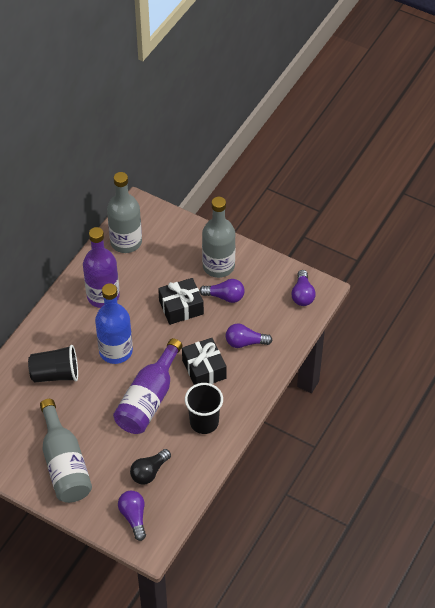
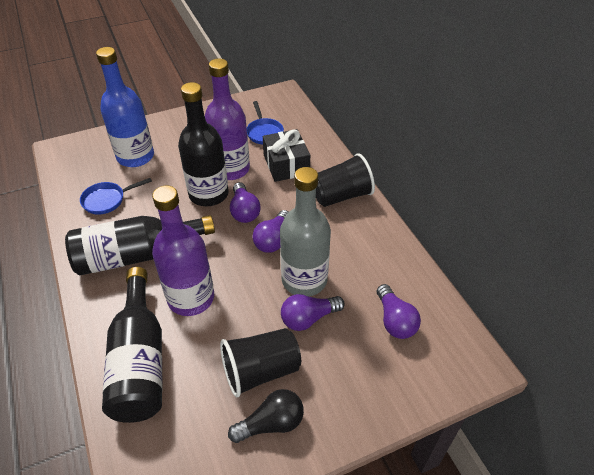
black bottle: none = 0 -> [65,215,215,275] [102,267,162,423] [178,82,228,206] = 3
black gift: [158,278,204,325] [182,338,227,385] = 2 -> [263,129,310,182] = 1
blue pan: none = 0 -> [80,178,152,215] [247,101,284,145] = 2
grey bottle: [40,399,92,503] [107,172,142,253] [202,197,235,278] = 3 -> [280,167,331,296] = 1

